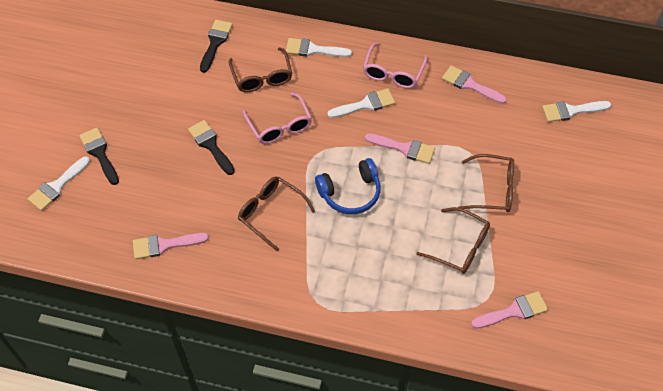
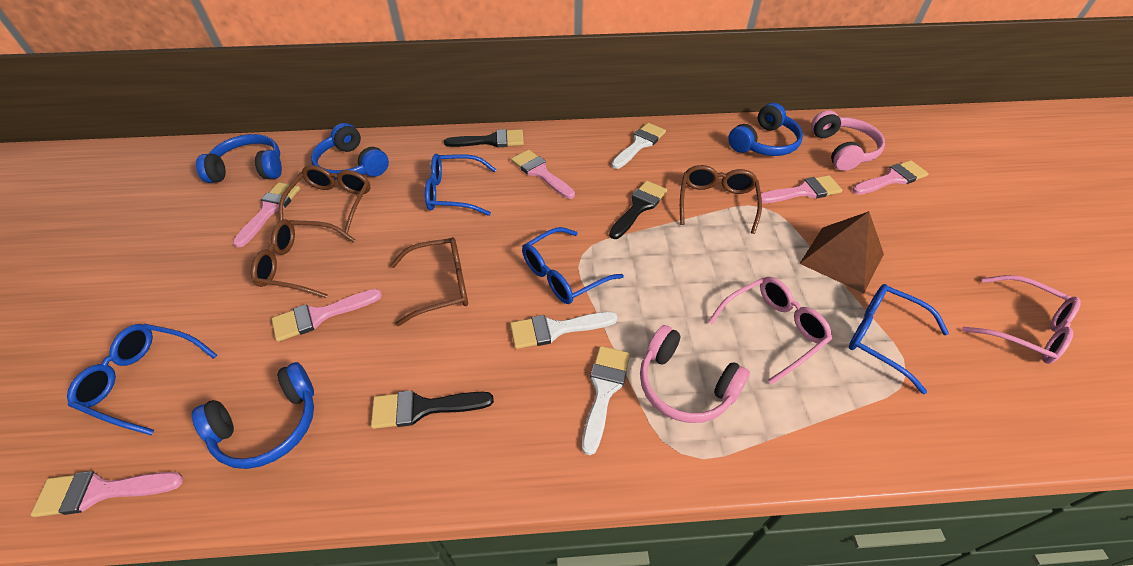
blue glasses: none = 0 -> [67,324,217,435] [425,154,497,216] [522,227,624,304] [849,284,949,394] = 4
blue headphones: [315,158,381,214] = 1 -> [192,362,314,469] [196,134,282,183] [311,123,389,180] [728,103,803,156] = 4
brown pyramid: none = 0 -> [799,211,884,293] = 1
pink brush: [133,233,209,259] [365,133,435,164] [442,65,507,104] [471,291,548,329] = 4 -> [31,471,183,517] [233,182,300,248] [272,289,382,342] [511,150,575,199] [756,175,842,203] [852,160,929,195] = 6
pink headphones: none = 0 -> [640,325,750,423] [811,110,885,171] = 2
white brush: [28,157,90,211] [286,38,352,57] [327,88,395,118] [542,101,611,122] = 4 -> [510,312,618,349] [582,346,630,455] [611,123,666,169] = 3

